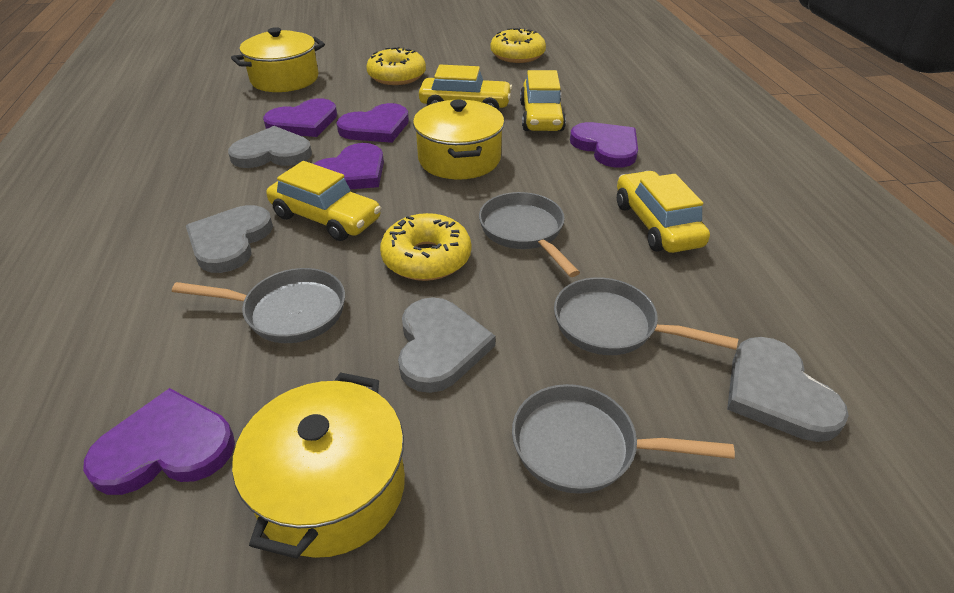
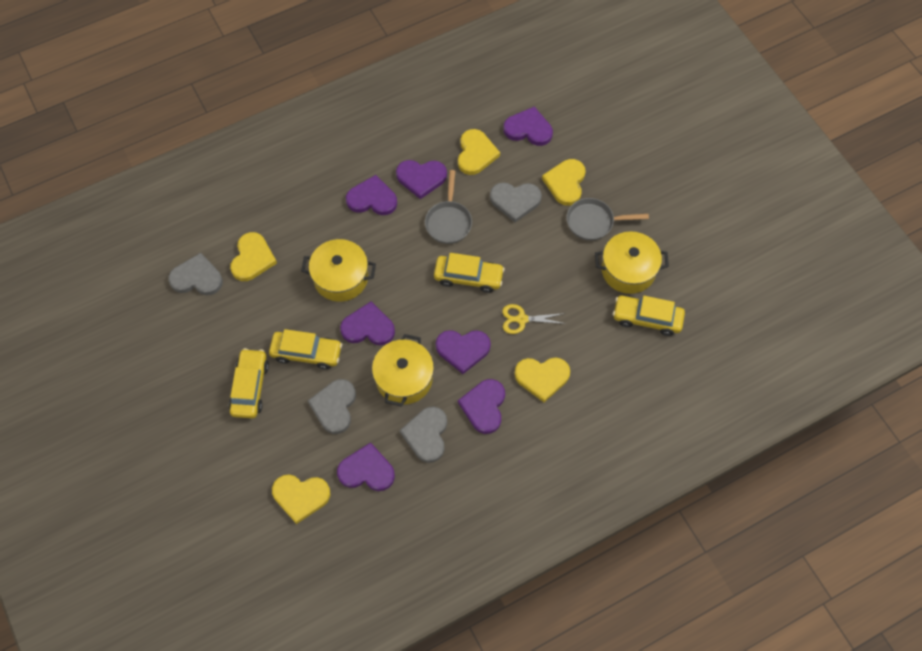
grey pan: [172,268,345,343] [479,192,580,277] [512,384,735,494] [554,277,738,355] = 4 -> [425,170,472,244] [567,198,649,241] = 2
purple heart: [83,388,235,495] [263,98,337,137] [314,143,384,189] [337,103,409,143] [570,122,638,168] = 5 -> [337,442,395,491] [340,302,395,345] [346,175,397,215] [396,160,447,199] [436,330,491,374] [458,379,505,434] [503,106,553,146] = 7
yellow donut: [366,47,426,85] [380,213,471,281] [491,28,546,63] = 3 -> none = 0
yellow heart: none = 0 -> [230,232,277,281] [272,475,330,524] [458,129,500,175] [514,357,570,402] [542,159,586,206] = 5
yellow scissors: none = 0 -> [502,304,566,334] = 1

